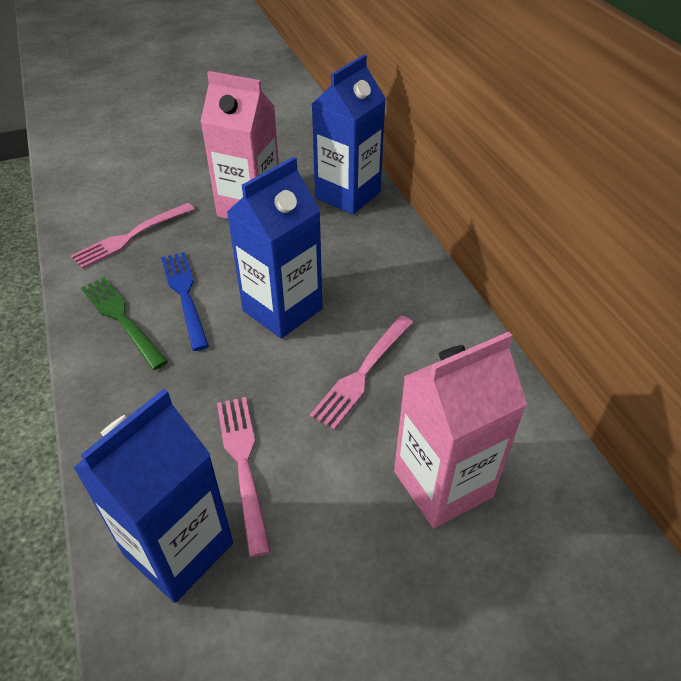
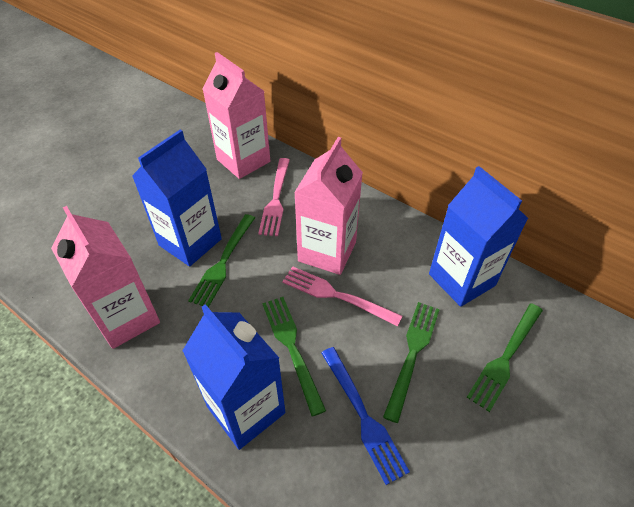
green fork: [81,277,168,370] = 1 -> [188,214,255,307] [262,297,326,416] [383,302,440,423] [467,303,543,412] = 4
pink carton: [200,71,279,219] [394,332,527,528] = 2 -> [51,206,160,349] [202,52,270,179] [294,137,363,275] = 3
pink fork: [71,203,194,269] [217,397,271,557] [310,316,413,430] = 3 -> [258,158,290,236] [282,266,402,327] = 2

